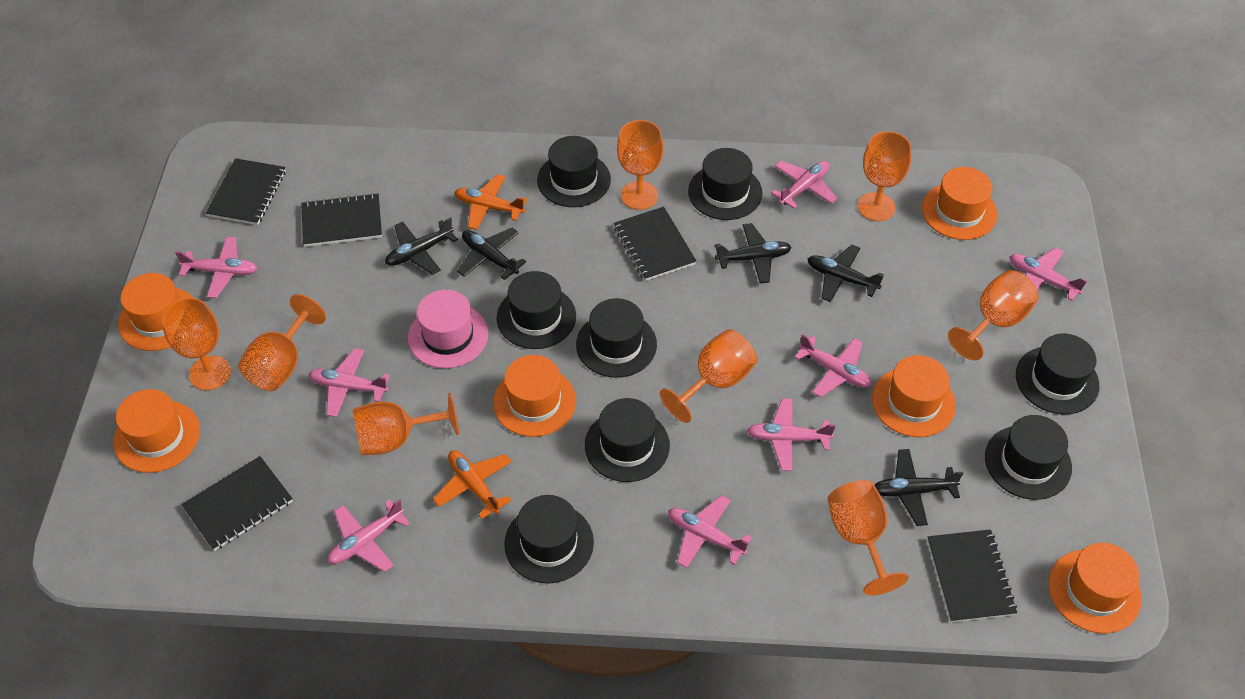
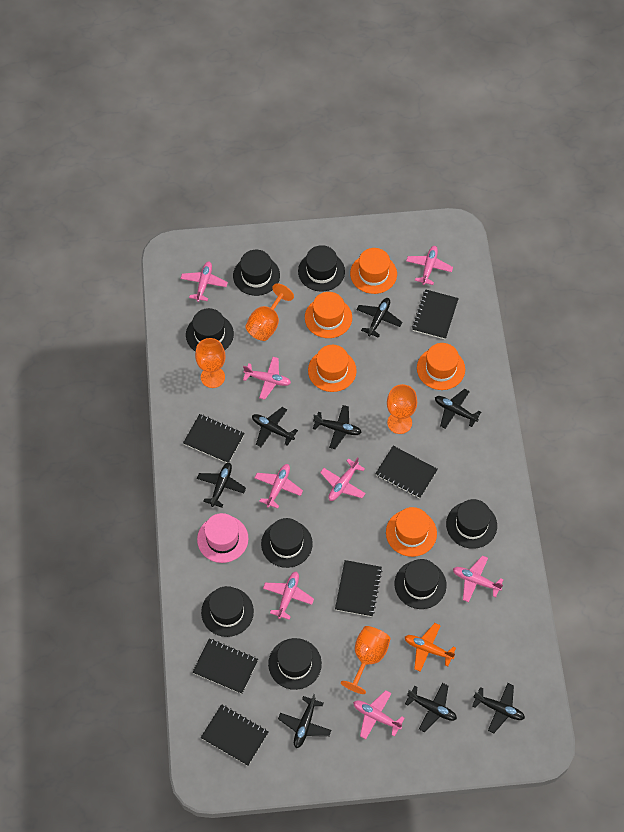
black notebook: [181,456,293,551] [206,158,286,225] [301,193,382,247] [614,207,696,281] [927,529,1017,622] = 5 -> [183,414,245,463] [192,638,258,694] [201,704,268,766] [335,560,383,617] [375,446,438,499] [412,289,459,339] = 6
black plane: [385,217,458,275] [457,228,526,280] [715,223,792,284] [808,244,884,302] [875,449,963,526] = 5 -> [197,462,246,507] [252,407,298,447] [278,694,331,748] [313,405,362,449] [356,298,403,338] [405,683,457,732] [435,389,481,429] [472,683,525,733] = 8
orange goblet: [162,298,231,390] [238,294,326,391] [353,393,459,455] [617,120,664,210] [660,329,757,423] [827,480,909,595] [858,131,912,221] [948,270,1039,361] = 8 -> [195,338,226,388] [245,283,294,341] [341,626,391,694] [387,384,417,434] = 4
orange hat: [113,389,200,473] [118,273,194,351] [493,355,576,437] [872,355,956,437] [922,167,997,240] [1048,543,1142,633] = 6 -> [305,292,352,338] [308,345,357,392] [350,248,397,294] [386,507,437,557] [417,343,465,390] = 5
orange plane: [433,450,512,519] [454,174,527,230] = 2 -> [405,623,456,672] = 1

